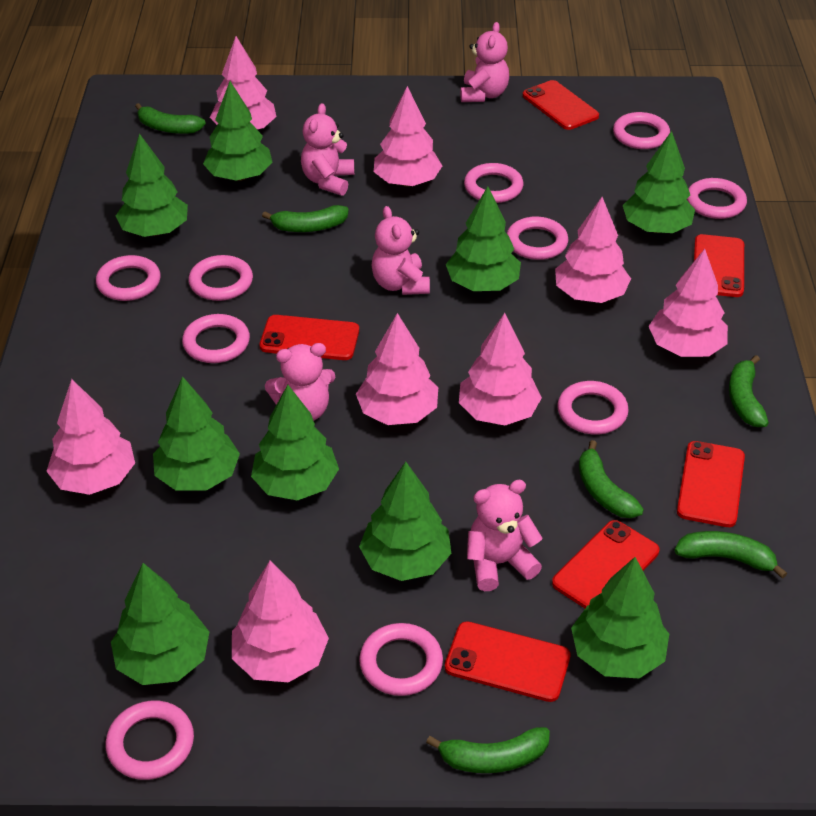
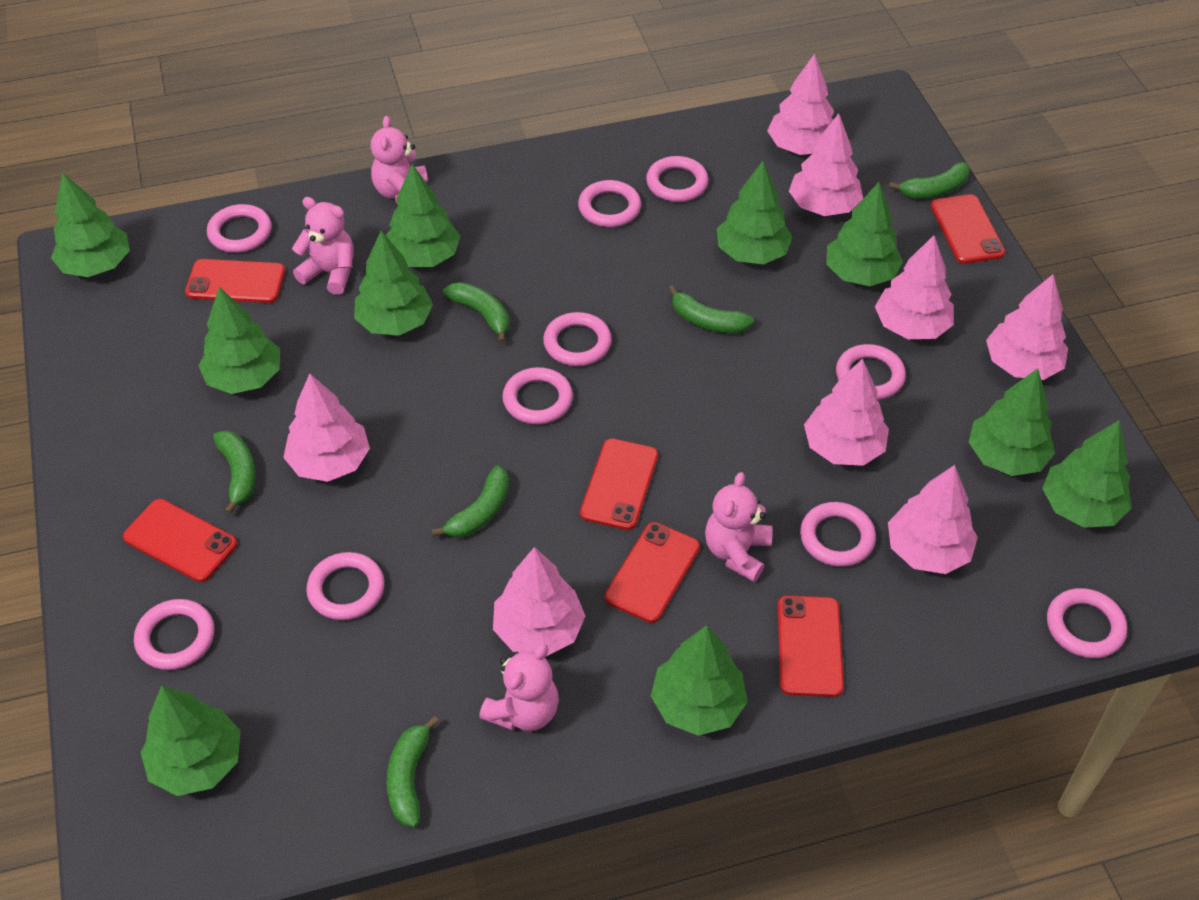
green tree: [111,563,209,685] [116,133,188,237] [153,376,240,491] [203,81,273,181] [251,385,339,500] [359,462,452,581] [446,187,521,291] [571,557,669,679] [623,131,695,233] = 9 -> [51,173,130,277] [140,686,241,796] [198,287,280,394] [354,231,433,336] [386,164,460,267] [651,625,748,736] [717,161,793,264] [826,182,903,286] [969,368,1055,476] [1042,420,1132,528] = 10
pink teddy bear: [265,343,336,421] [301,103,354,196] [371,206,430,295] [460,22,509,102] [467,480,542,591] = 5 -> [292,197,354,295] [371,116,428,204] [479,644,559,731] [705,472,773,582] = 4

